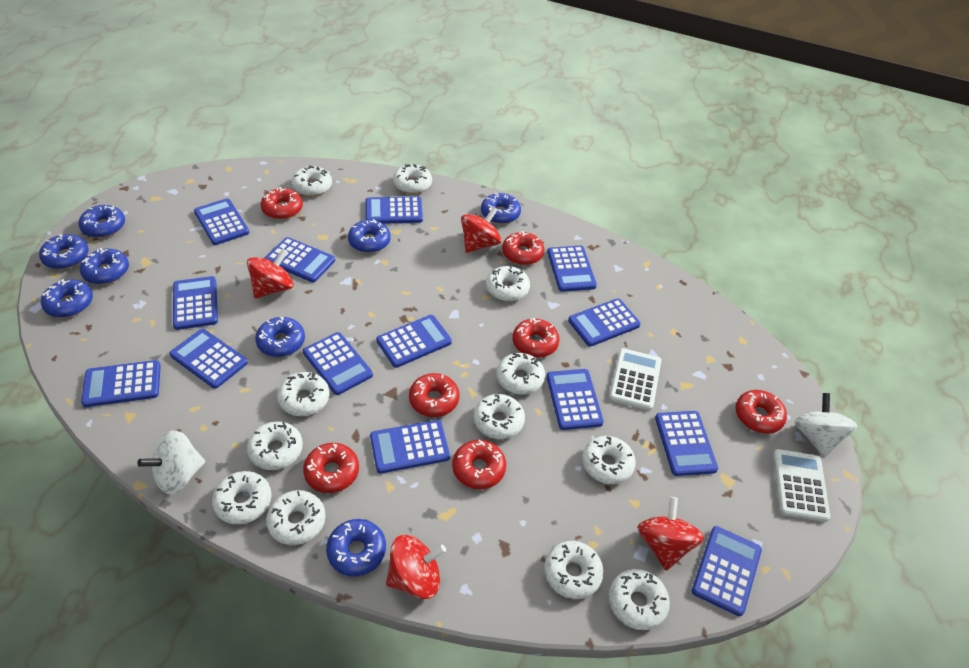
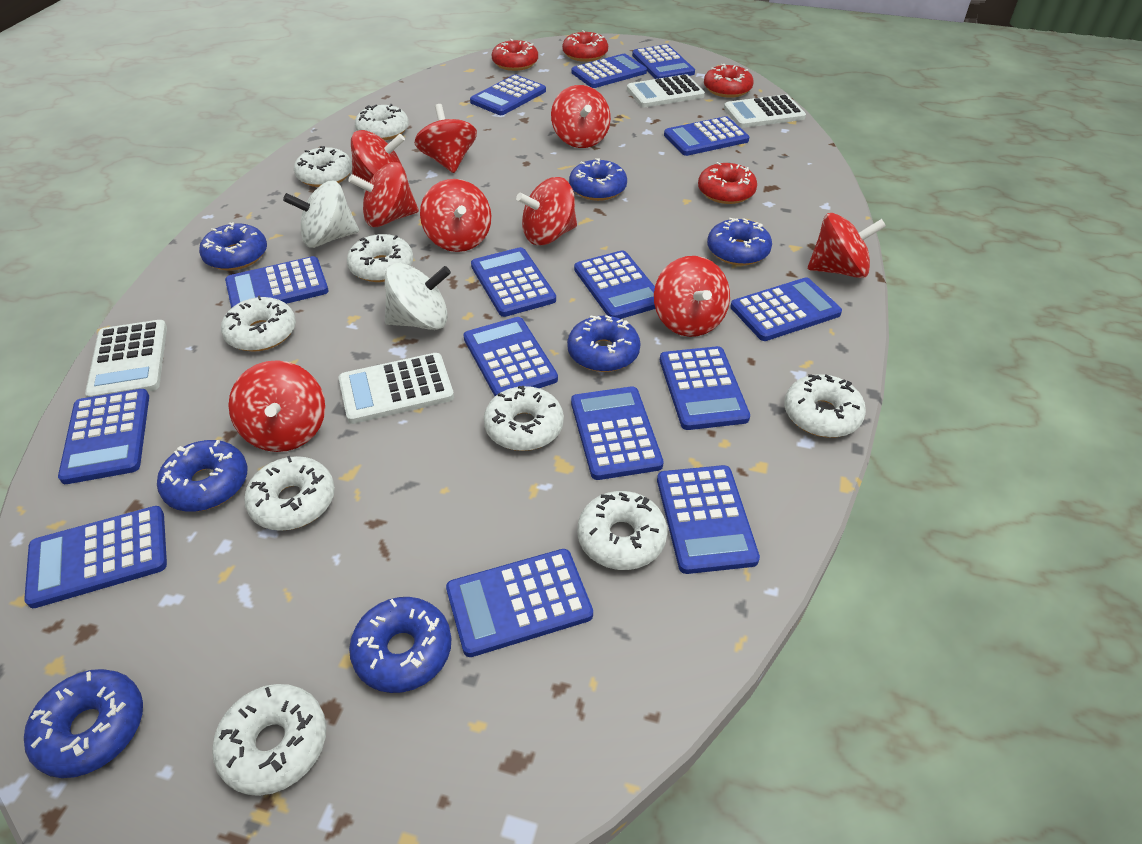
blue calculator: [81,360,161,407] [169,329,248,389] [173,276,218,330] [194,198,250,245] [265,237,335,282] [303,332,373,395] [366,196,423,224] [370,420,450,474] [376,315,452,368] [546,369,604,430] [547,246,597,292] [568,298,641,347] [655,411,718,476] [692,526,762,616] = 14 -> [24,506,167,608] [58,389,149,484] [225,256,329,308] [446,549,593,657] [463,317,558,396] [470,75,546,115] [471,247,556,317] [571,387,664,480] [572,54,647,88] [574,250,656,319] [632,44,695,79] [657,465,760,574] [660,346,750,430] [664,116,750,156] [730,277,842,341] = 15
blue donut: [39,234,89,269] [41,279,93,318] [78,205,125,238] [80,248,129,284] [255,317,305,357] [326,519,386,576] [348,219,391,253] [481,193,521,224] = 8 -> [24,669,143,778] [157,440,248,512] [199,222,267,270] [349,597,452,693] [567,315,641,372] [569,158,627,201] [707,218,772,265] = 7
red donut: [260,187,303,219] [303,443,359,493] [409,373,459,417] [452,440,506,489] [502,231,544,265] [512,318,559,358] [735,390,787,434] = 7 -> [492,39,538,71] [562,30,608,62] [698,162,757,204] [704,64,754,98] = 4
red spinning top: [247,249,293,299] [386,535,446,599] [461,207,501,253] [637,497,704,570] = 4 -> [228,360,325,452] [348,162,419,227] [351,130,405,182] [414,104,477,173] [420,179,492,252] [516,177,577,245] [551,85,611,148] [654,256,730,337] [808,213,886,278] = 9
white calculator: [609,348,661,410] [773,449,830,522] = 2 -> [85,320,167,397] [339,353,454,424] [627,74,705,107] [724,94,806,128] = 4
white donut: [212,471,271,524] [247,421,303,470] [266,490,326,545] [277,372,330,416] [291,165,332,196] [393,164,432,194] [474,394,525,439] [486,265,530,301] [496,353,545,395] [544,541,604,599] [582,436,636,484] [609,569,670,630] = 12 -> [212,684,326,796] [221,295,296,352] [244,456,335,531] [294,146,352,187] [347,234,413,282] [355,104,409,140] [484,385,564,451] [577,491,668,570] [784,374,866,438] = 9

